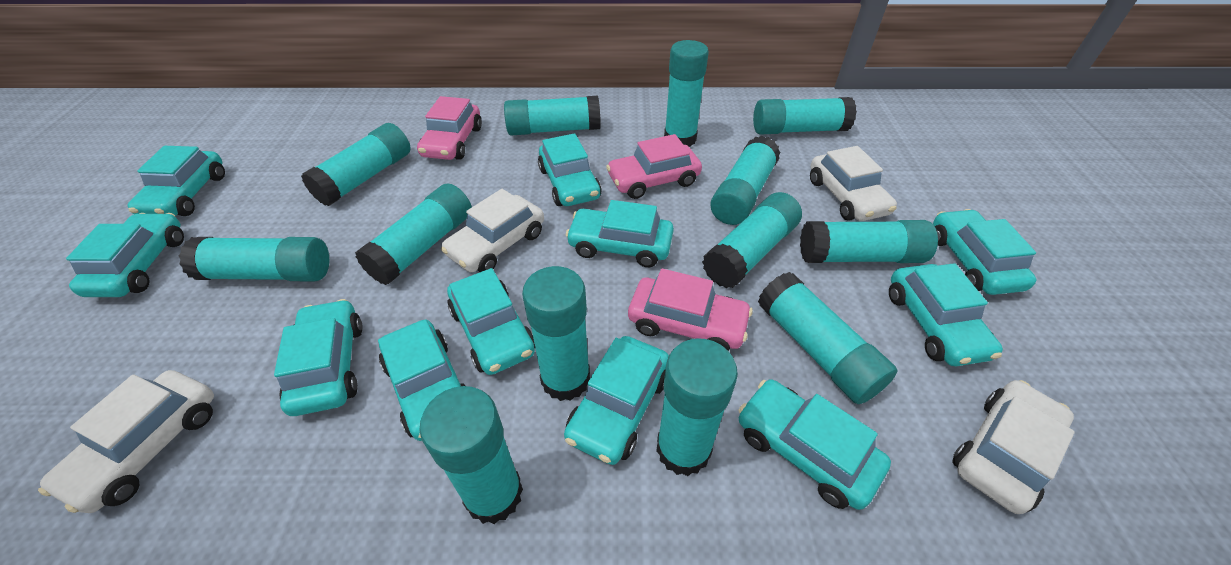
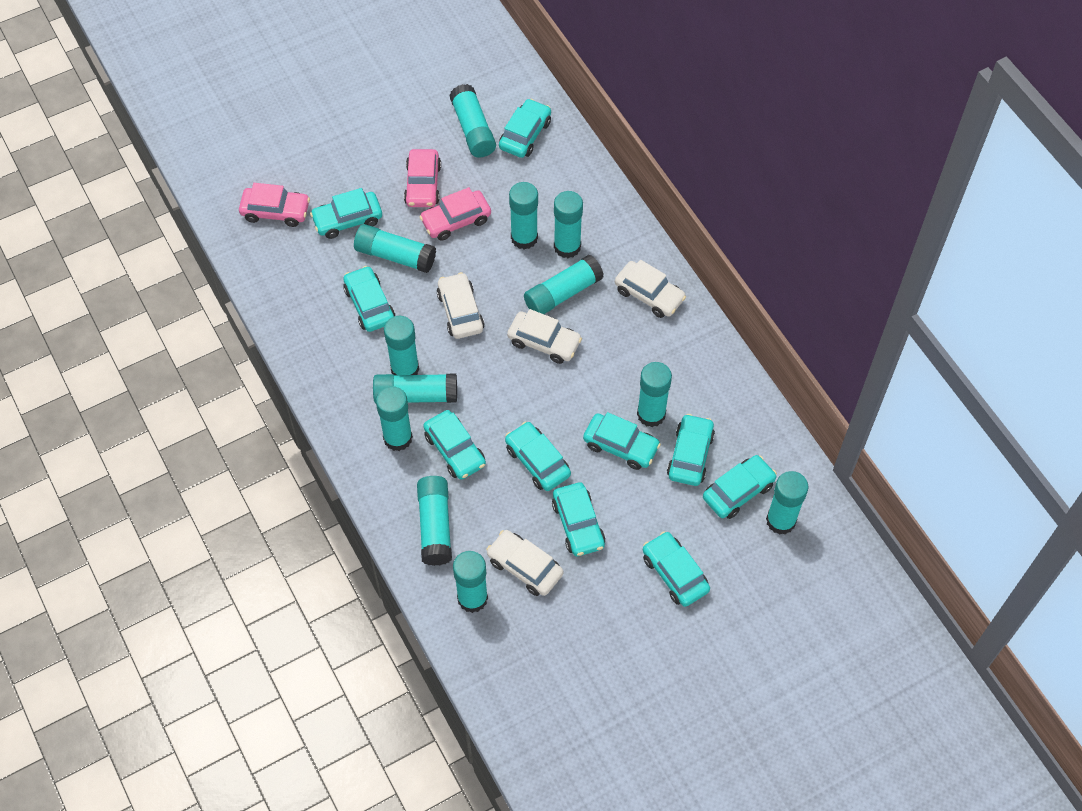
turquoise car: [66,213,184,297] [128,146,225,216] [274,299,363,416] [378,320,465,441] [447,268,535,375] [538,133,602,206] [564,336,669,465] [565,200,674,267] [738,379,891,510] [889,263,1003,366] [933,209,1037,295] = 11 -> [310,188,382,239] [343,266,395,332] [423,410,486,480] [499,99,551,158] [505,422,571,491] [552,482,605,556] [583,412,661,470] [643,531,710,607] [667,414,715,486] [703,455,777,519] = 10
turquoise glue stick: [179,237,329,281] [301,123,411,206] [355,183,472,285] [419,386,523,524] [504,96,601,135] [522,266,590,401] [656,338,738,476] [664,40,709,147] [702,192,802,288] [710,136,781,225] [753,97,857,135] [758,272,897,404] [800,220,938,263] = 13 -> [354,224,436,273] [373,374,457,404] [376,386,413,451] [384,316,419,375] [417,476,452,566] [449,84,496,158] [453,551,488,613] [509,182,538,250] [524,255,604,314] [554,191,583,258] [637,362,672,427] [766,471,808,535] = 12

